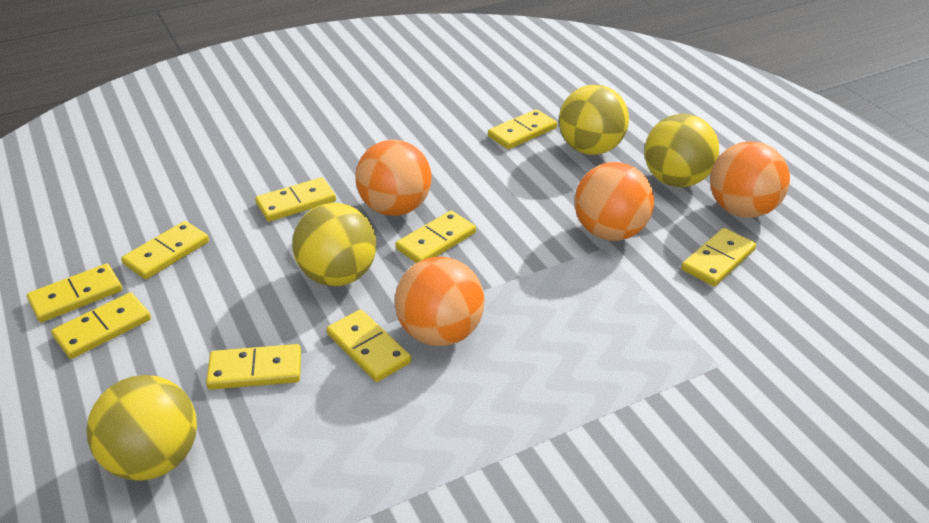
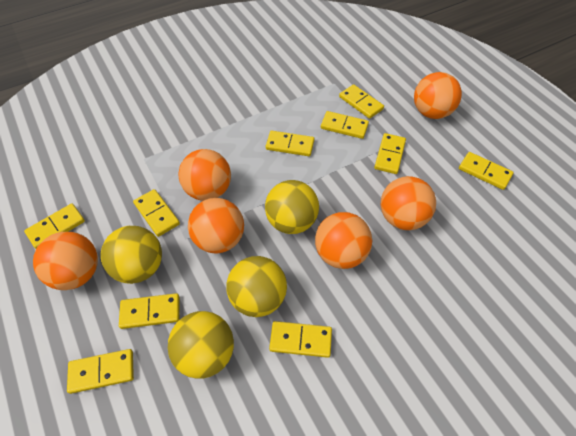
orange ball: [355,140,432,216] [395,256,485,346] [575,162,654,241] [710,141,790,218] = 4 -> [33,232,98,290] [179,149,231,201] [188,198,244,254] [315,212,372,269] [381,176,436,230] [414,72,462,119] = 6
yellow domino: [27,264,122,322] [51,292,151,359] [121,221,209,279] [206,344,301,390] [255,177,336,222] [327,309,411,382] [396,211,476,263] [488,109,557,149] [681,228,756,286] = 9 -> [24,203,85,249] [67,349,134,394] [119,293,179,329] [133,189,180,237] [266,131,314,156] [269,321,332,358] [321,111,369,139] [339,85,384,119] [374,133,406,174] [459,152,514,190] = 10

